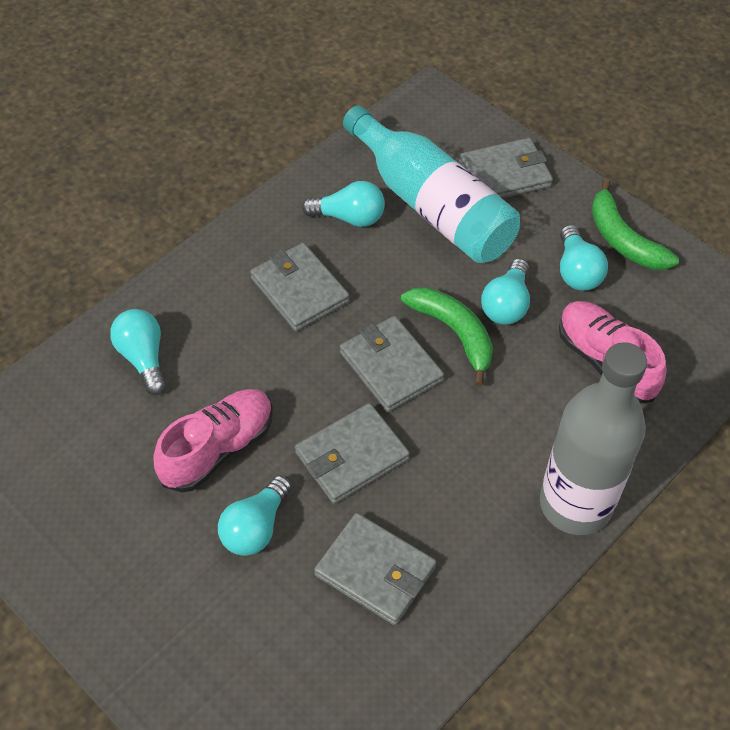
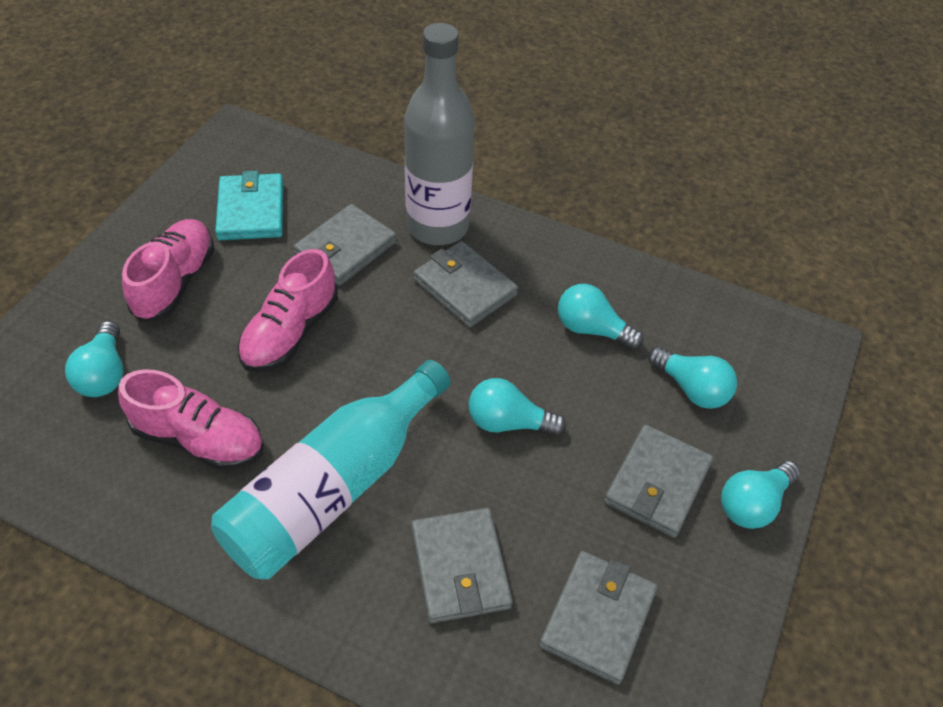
green banana: [401,287,493,387] [592,179,679,270] = 2 -> none = 0
pink shoe: [154,389,273,492] [559,301,667,403] = 2 -> [118,369,264,470] [122,219,214,322] [237,249,338,372] = 3
turquoise wallet: none = 0 -> [215,171,283,240] = 1

